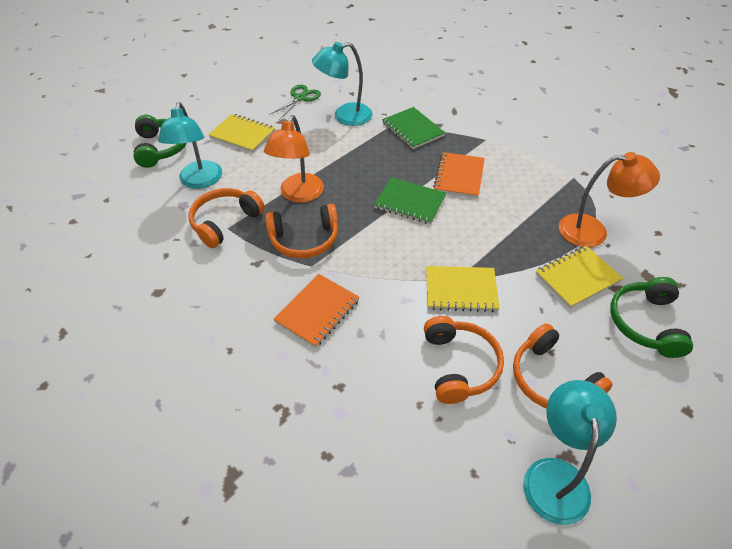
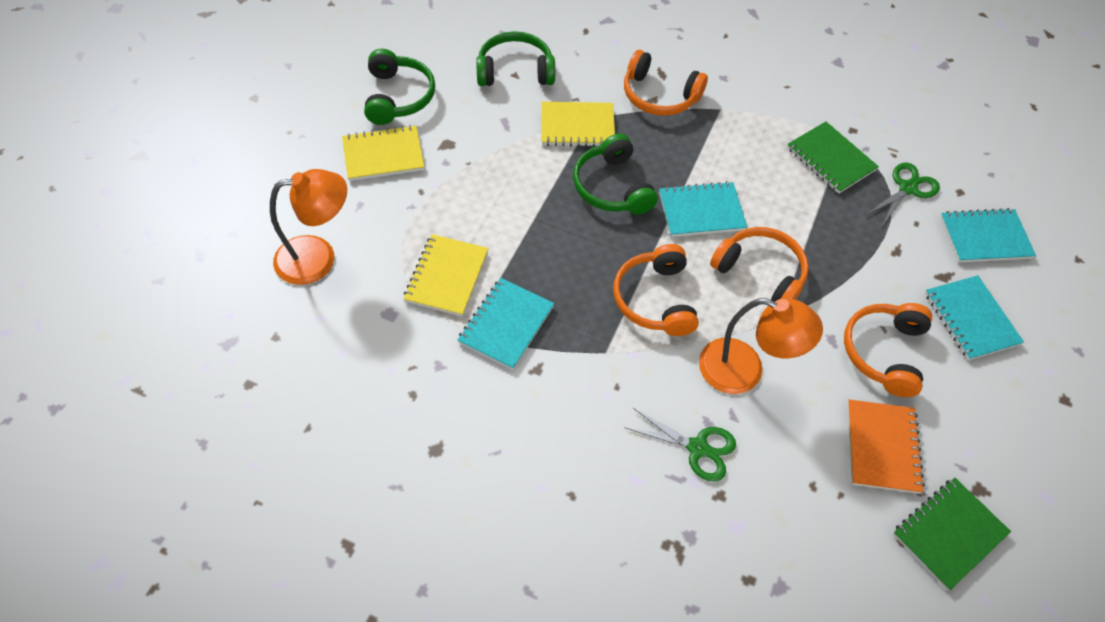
green headphones: [133,115,187,168] [610,277,693,358] = 2 -> [364,49,435,125] [476,31,555,86] [573,133,658,214] = 3
green scissors: [269,85,321,120] = 1 -> [624,408,736,481] [866,163,940,226] = 2
orange notebook: [273,274,360,348] [433,152,485,198] = 2 -> [847,399,925,494] = 1
turquoise lamp: [158,102,222,189] [312,42,373,126] [523,380,617,525] = 3 -> none = 0
turquoise notebook: none = 0 -> [458,278,555,370] [659,181,747,237] [925,275,1024,360] [940,208,1036,263] = 4

